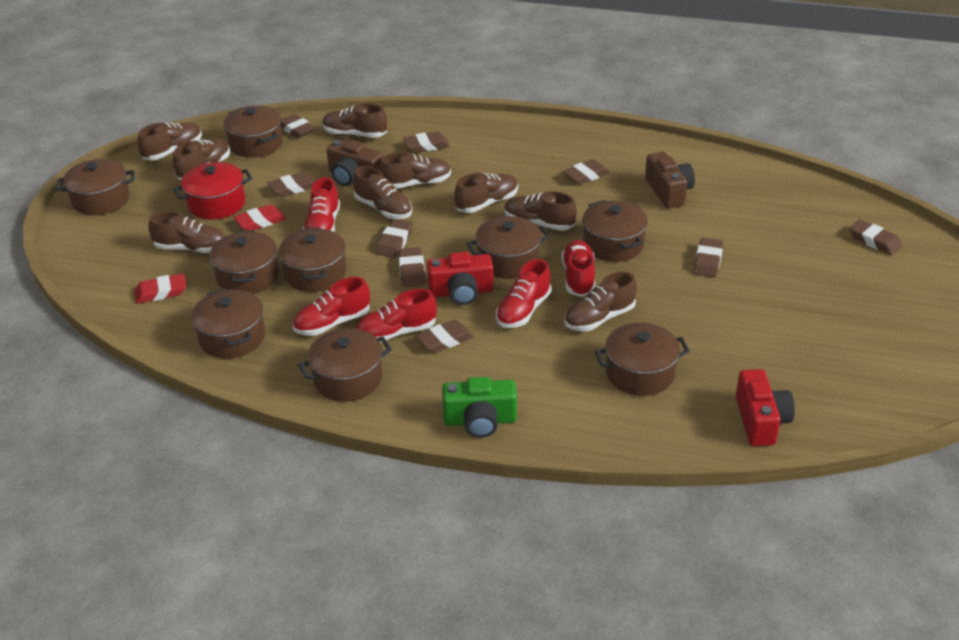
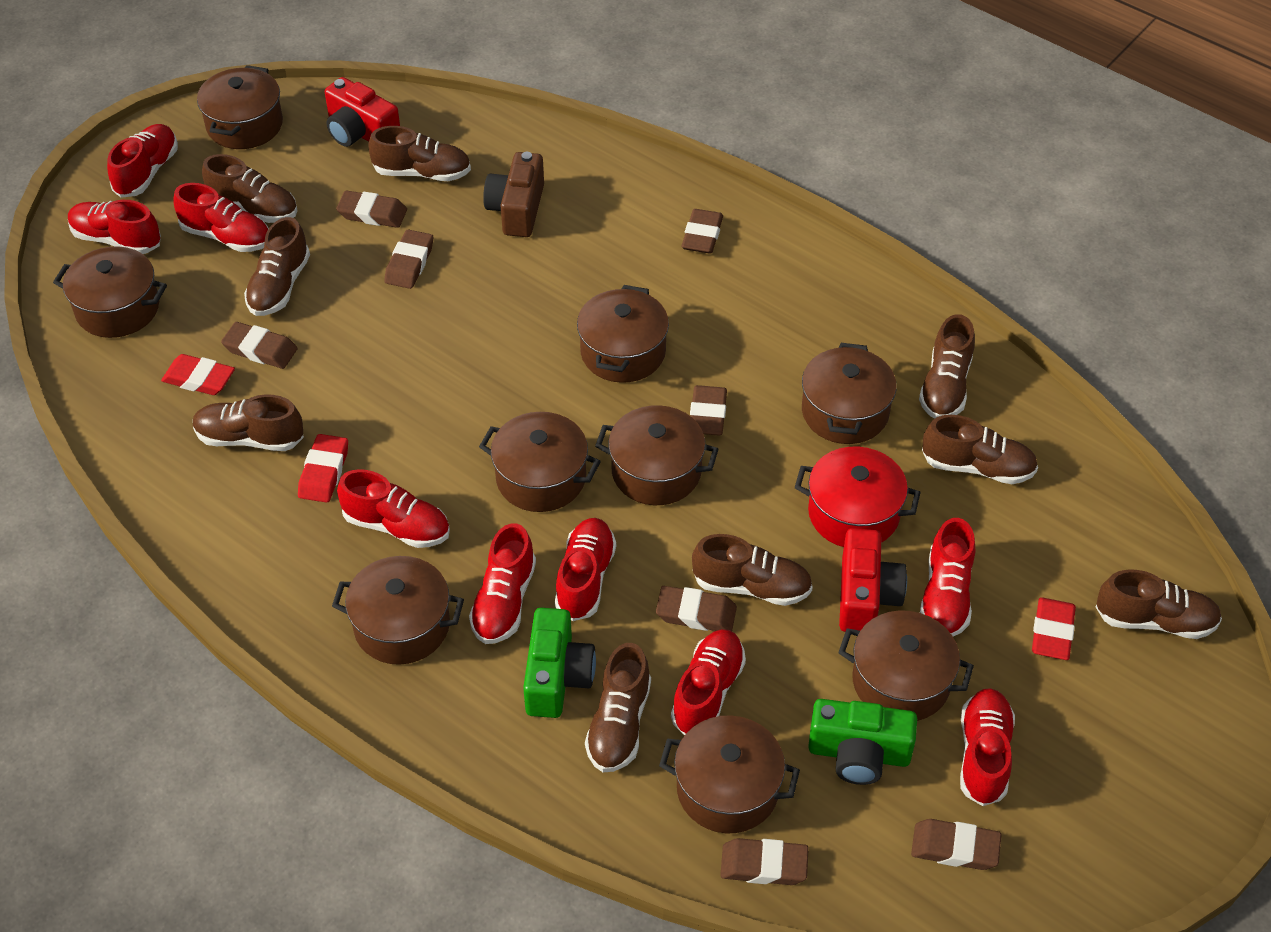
brown camera: [327,140,383,186] [645,152,695,208] = 2 -> [483,152,544,237] = 1
brown eraser: [268,172,315,197] [280,114,315,138] [375,219,413,258] [398,247,426,287] [403,132,450,153] [416,320,473,353] [563,159,610,185] [693,238,724,277] [849,219,902,255] = 9 -> [221,322,298,369] [336,190,407,228] [384,229,433,289] [656,586,737,631] [682,209,723,254] [690,385,727,435] [720,838,809,885] [911,819,1002,870] = 8
green camera: [442,377,517,438] = 1 -> [523,608,596,718] [808,699,917,785] = 2
red eraser: [135,273,186,303] [234,205,286,231] = 2 -> [161,354,235,395] [298,434,348,503] [1032,597,1076,660] = 3
red shoe: [293,277,370,336] [303,177,340,232] [356,289,437,342] [496,259,552,328] [562,240,595,297] = 5 -> [68,200,161,254] [107,124,178,198] [173,183,269,252] [337,469,450,548] [469,523,536,644] [555,518,616,621] [671,629,746,735] [920,518,975,637] [960,688,1015,806] = 9

